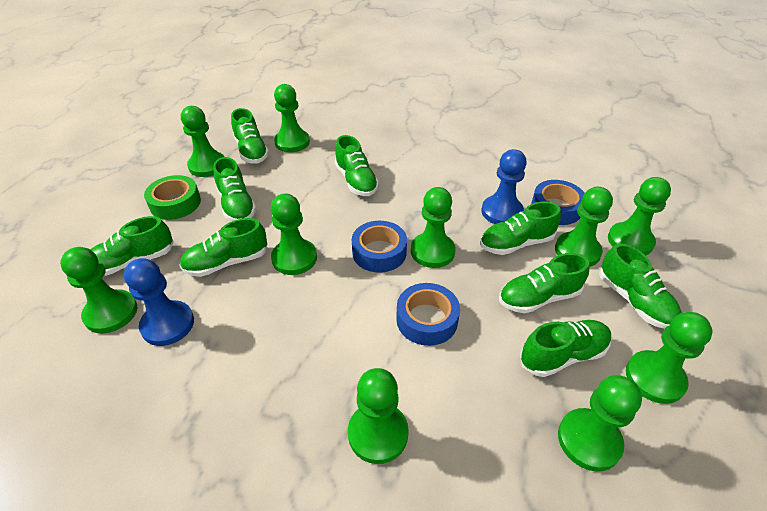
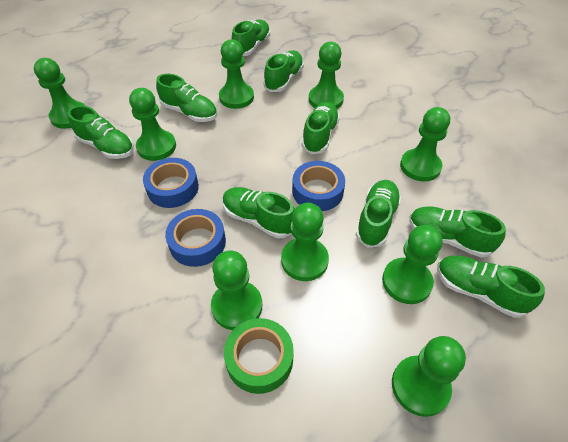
blue pawn: [124,258,194,346] [481,149,527,224] = 2 -> none = 0
green pawn: [60,247,137,334] [181,106,225,177] [271,194,317,275] [274,84,310,152] [348,368,409,464] [411,187,456,268] [555,187,613,267] [558,375,642,471] [608,177,671,256] [626,312,713,404] = 10 -> [34,58,85,129] [129,88,176,161] [211,251,262,330] [219,39,254,109] [281,203,329,281] [309,42,344,109] [382,225,442,304] [392,336,466,417] [400,107,450,181] = 9

